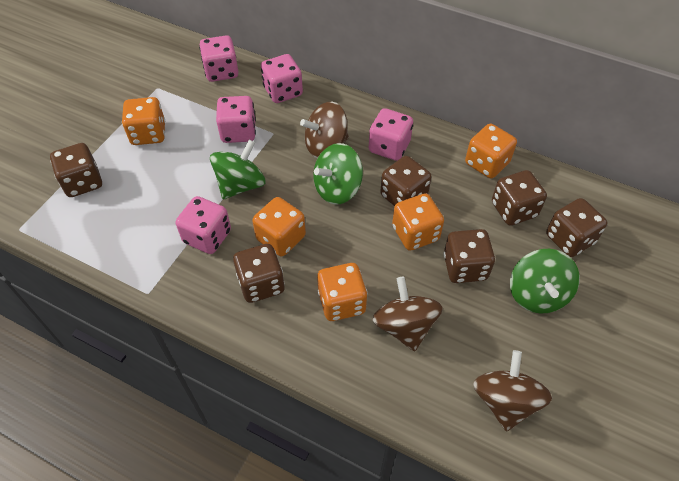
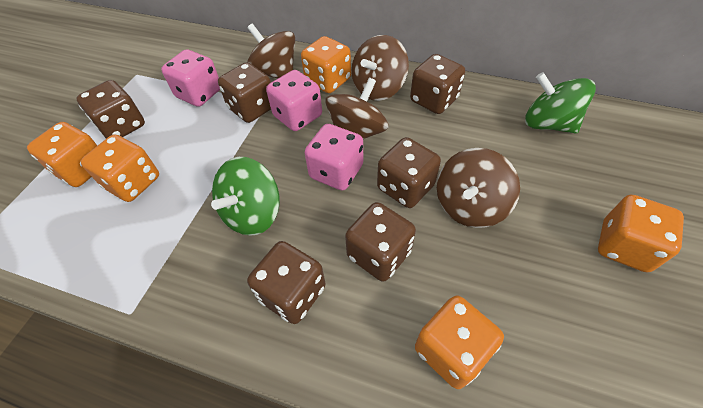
brown spinning top: [300,102,349,158] [372,277,443,352] [473,350,552,432] = 3 -> [247,23,295,78] [325,78,389,139] [352,35,409,101] [437,148,520,228] = 4
green spinning top: [210,140,265,199] [313,143,363,205] [510,249,580,314] = 3 -> [211,157,280,236] [525,72,596,134] = 2
pink dice: [176,196,231,254] [199,35,238,82] [216,96,256,143] [261,54,303,103] [369,108,413,161] = 5 -> [161,49,220,107] [266,70,322,131] [305,124,363,191] = 3

